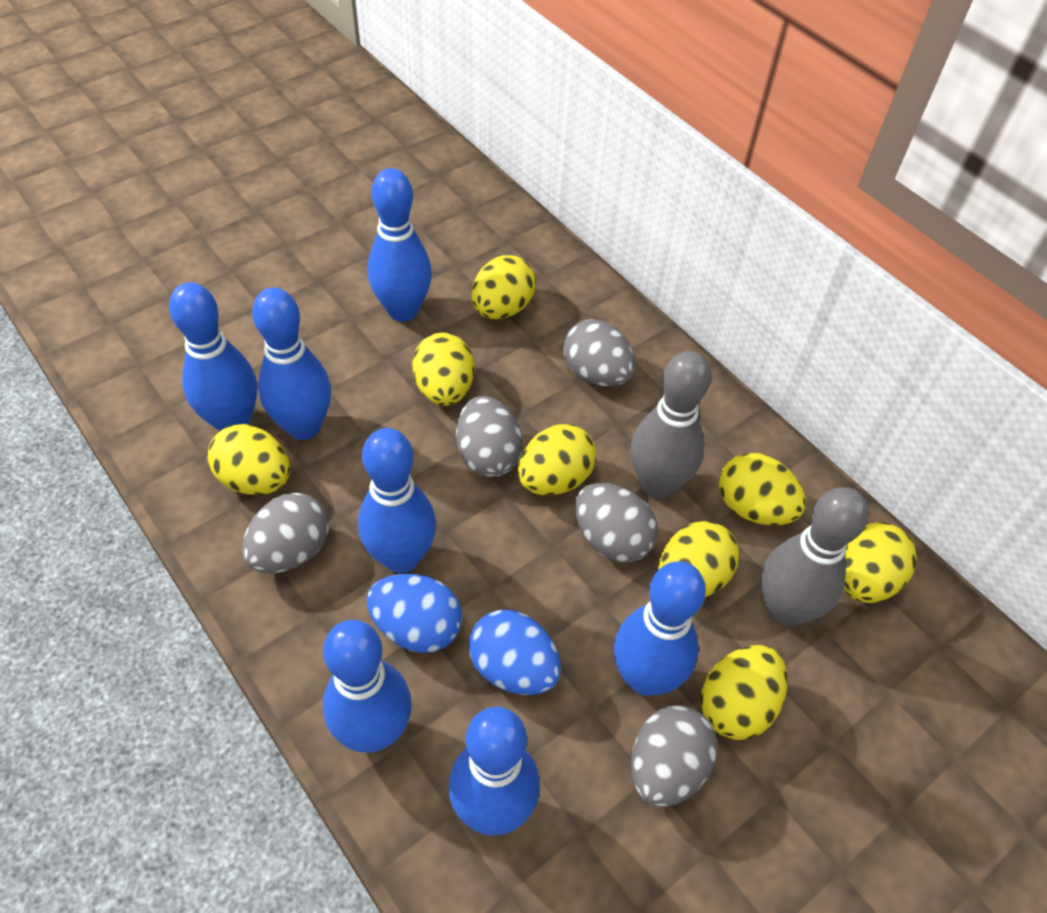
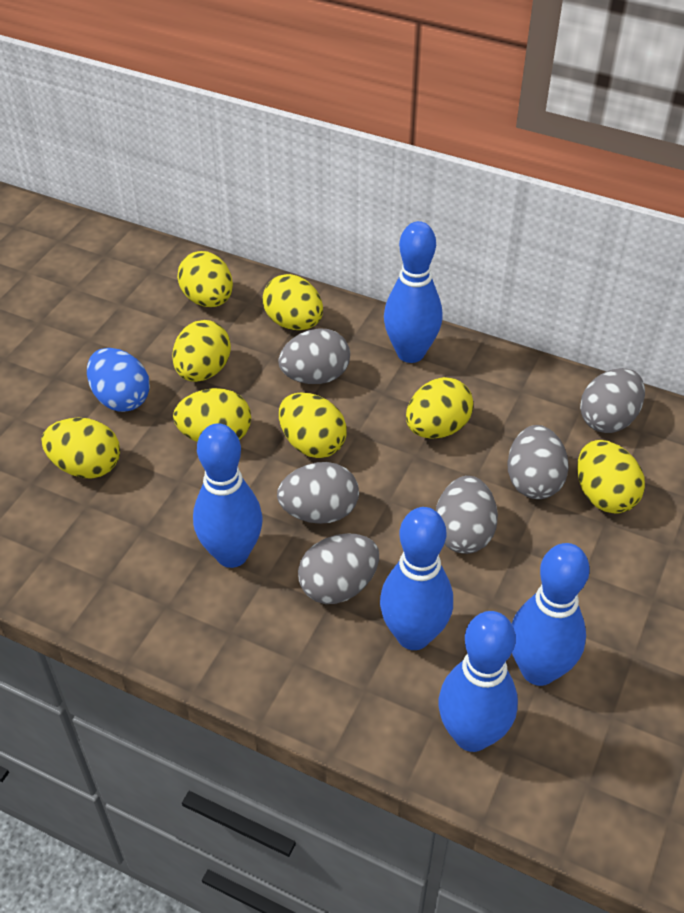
blue bowling pin: [169,282,257,431] [252,287,331,440] [323,620,412,753] [358,428,436,573] [368,168,432,322] [449,707,540,836] [614,561,706,696] = 7 -> [193,423,263,568] [380,507,453,650] [384,221,443,363] [438,611,518,752] [512,543,590,686] = 5
blue egg: [367,574,462,653] [469,610,561,695] = 2 -> [87,348,150,412] = 1
grey bowling pin: [631,351,711,498] [761,487,868,626] = 2 -> none = 0
grey egg: [242,493,329,573] [456,396,523,477] [563,319,635,387] [575,483,658,563] [631,705,717,807] = 5 -> [277,462,359,524] [278,328,350,384] [298,533,379,604] [436,476,498,554] [507,425,569,499] [580,368,645,433] = 6

